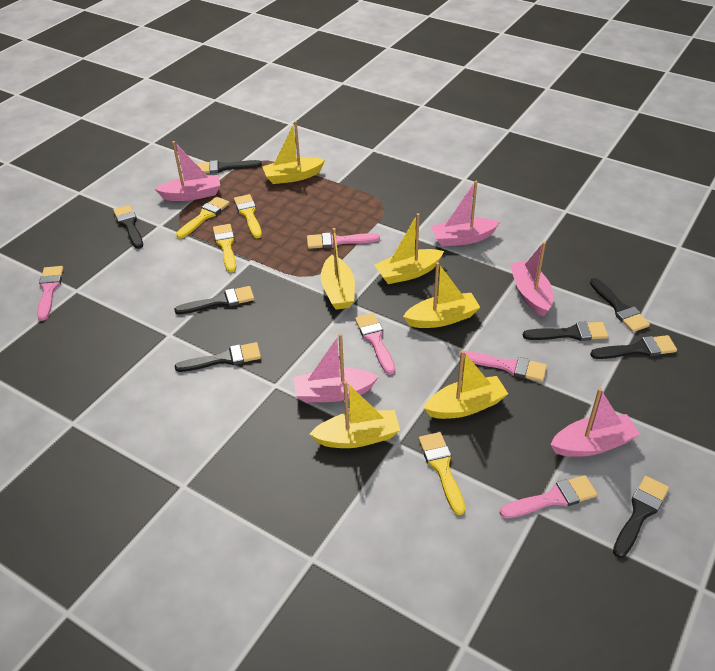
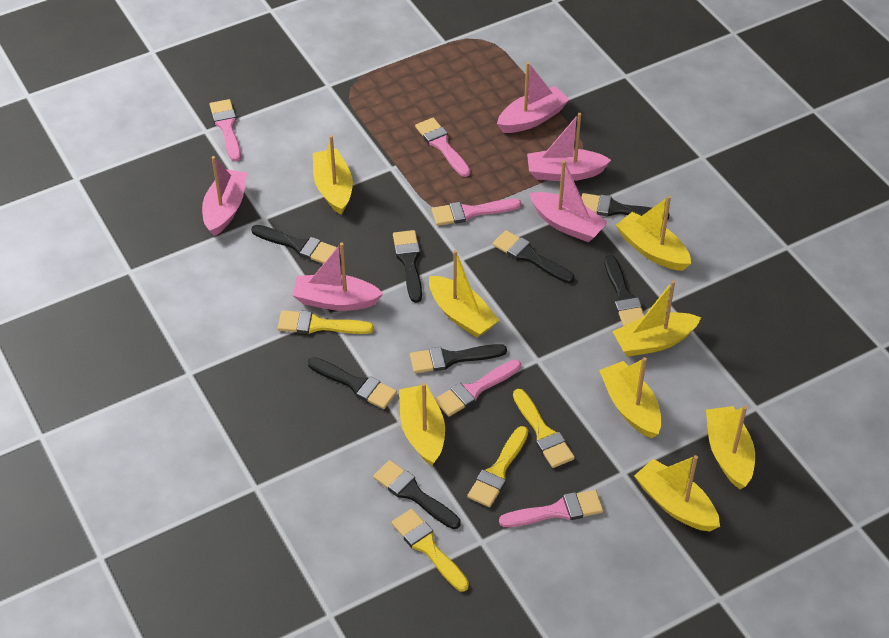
yellow boat: [262,121,325,184] [310,381,400,448] [321,228,355,310] [375,213,444,284] [403,262,480,328] [424,350,508,419] = 6 -> [313,135,353,215] [399,383,445,466] [429,250,499,338] [599,357,662,438] [612,280,701,357] [616,196,691,271] [634,455,720,531] [706,406,755,489] = 8

